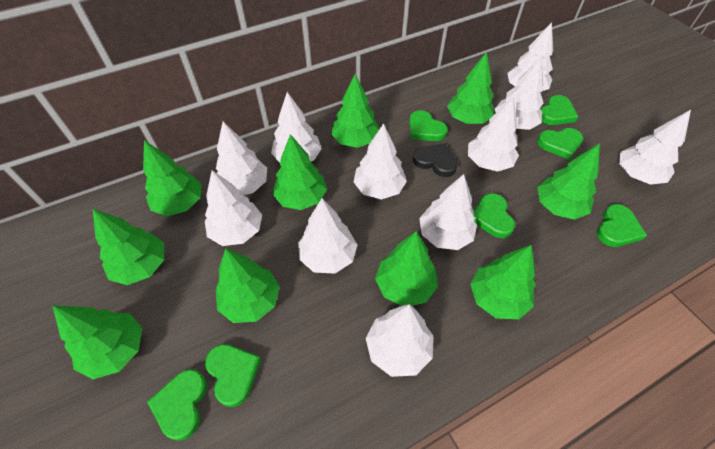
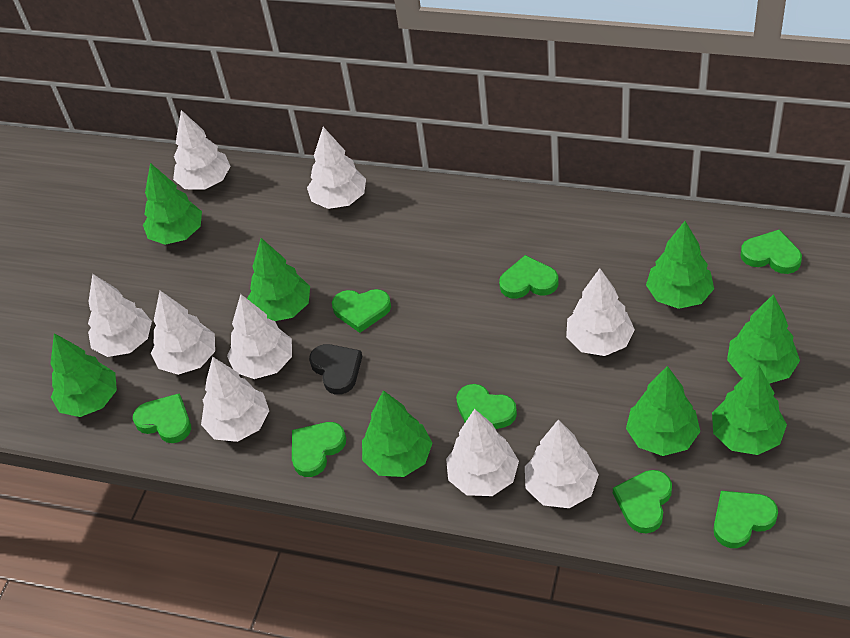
green heart: [147,369,207,441] [205,344,261,407] [409,110,448,141] [473,193,515,238] [537,128,583,159] [541,95,578,125] [596,204,647,247] = 7 -> [133,393,191,443] [292,422,346,477] [332,289,391,333] [456,384,517,429] [499,255,559,299] [613,470,672,533] [713,491,778,548] [741,229,802,274] = 8
green tree: [52,305,142,379] [93,209,164,285] [143,140,201,216] [216,248,280,323] [273,134,327,210] [331,74,379,148] [375,231,438,306] [447,52,494,124] [470,245,536,319] [537,143,600,220] = 10 -> [51,333,117,417] [143,163,202,245] [247,238,310,321] [362,390,432,477] [626,366,700,456] [646,221,714,309] [712,364,787,455] [727,294,800,384] = 8
white tree: [205,170,262,246] [216,121,267,195] [271,92,322,163] [298,198,357,274] [354,123,407,200] [366,304,433,377] [419,174,477,250] [468,97,519,172] [495,57,543,130] [507,22,553,92] [619,110,691,185] = 11 -> [88,274,152,357] [151,291,215,375] [173,110,231,190] [201,357,269,442] [227,294,292,379] [307,127,366,209] [446,409,519,496] [525,419,599,508] [566,268,635,356] = 9

